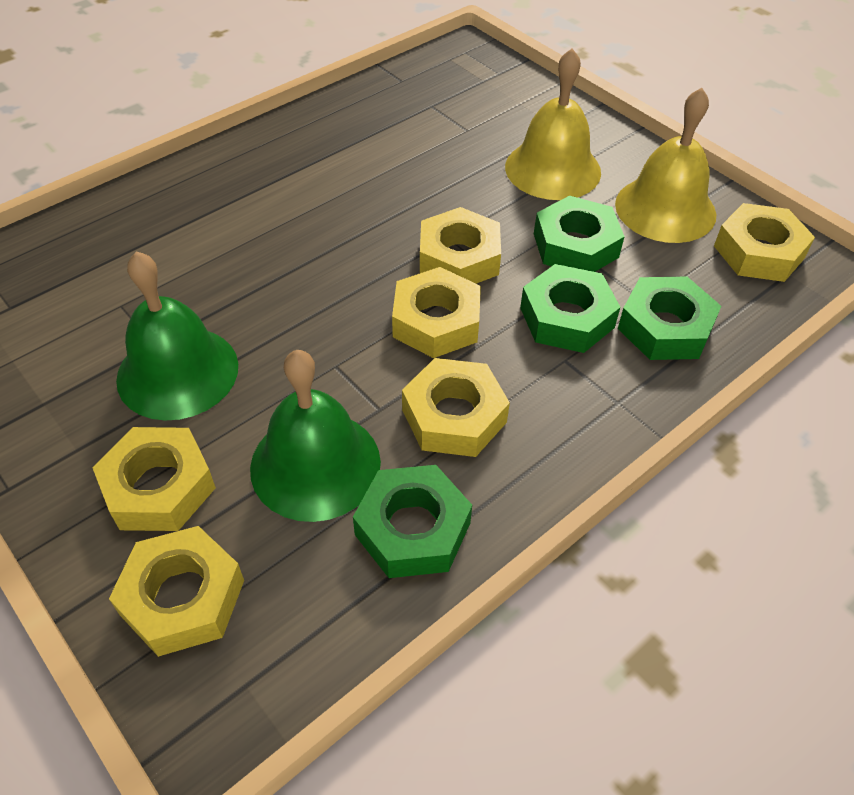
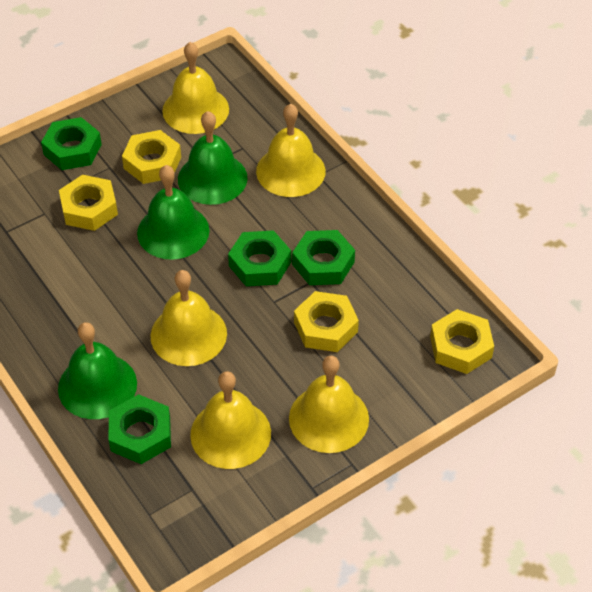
green bell: [116,251,238,421] [250,350,381,522] = 2 -> [58,322,137,419] [137,165,209,260] [178,111,248,205] = 3
yellow bell: [505,48,601,200] [615,88,716,243] = 2 -> [151,270,227,366] [162,42,229,134] [190,371,271,469] [256,104,326,197] [289,356,369,453] = 5
yellow nut: [92,427,216,531] [109,526,244,657] [392,267,481,358] [402,358,510,457] [420,207,501,284] [714,203,815,282] = 6 -> [59,175,118,231] [122,130,181,184] [294,291,359,352] [430,309,494,374] = 4

